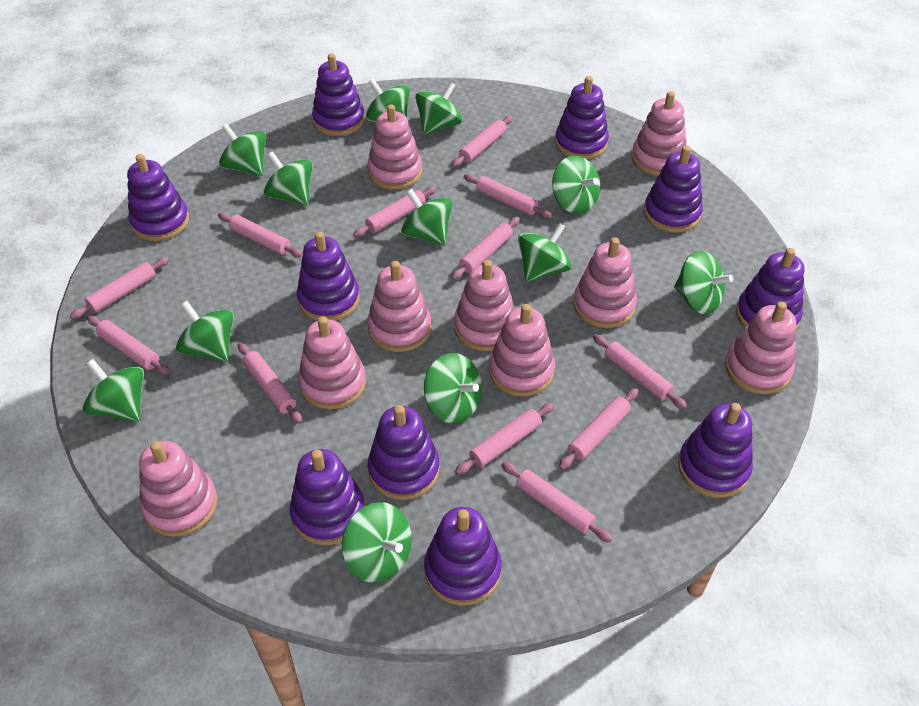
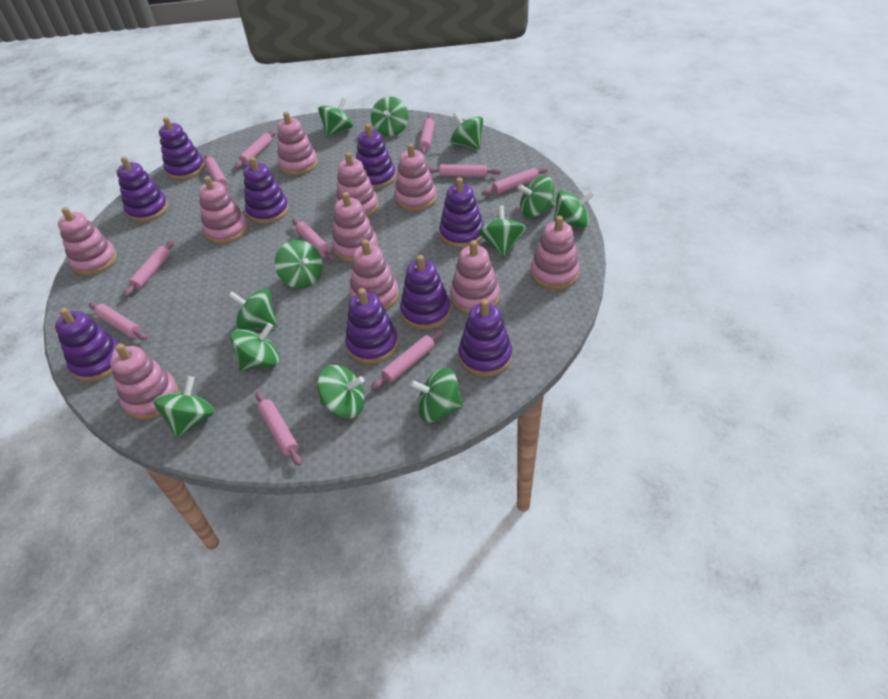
pink rolling pin: [70,257,169,319] [87,316,169,375] [218,213,303,257] [238,343,302,424] [353,186,437,237] [451,217,520,280] [452,116,513,167] [455,402,555,475] [464,174,552,218] [501,462,613,543] [559,388,639,470] [593,334,687,409] = 12 -> [89,302,147,340] [124,240,174,297] [204,155,227,191] [235,130,276,169] [255,391,302,466] [292,219,335,261] [371,330,443,390] [419,115,434,154] [428,164,501,177] [482,167,548,195] = 10
pink stacking toy: [139,441,217,537] [298,316,366,409] [367,104,422,190] [367,261,431,352] [454,260,515,351] [489,304,555,397] [573,237,637,328] [632,91,686,176] [725,302,796,394] = 9 -> [58,207,117,276] [110,343,179,420] [199,176,248,244] [277,112,318,175] [332,192,378,262] [336,152,379,217] [349,239,399,310] [394,144,437,211] [450,240,500,314] [530,216,580,289] = 10
purple stacking toy: [127,154,189,241] [290,449,365,545] [297,231,360,321] [312,53,365,136] [368,405,440,500] [424,507,502,606] [555,76,609,159] [644,146,703,233] [678,403,753,498] [736,248,804,330] = 10 -> [55,308,119,382] [117,157,168,222] [159,117,205,180] [244,157,289,224] [345,288,398,364] [356,124,396,189] [400,255,451,330] [439,177,484,248] [459,299,512,377] = 9

